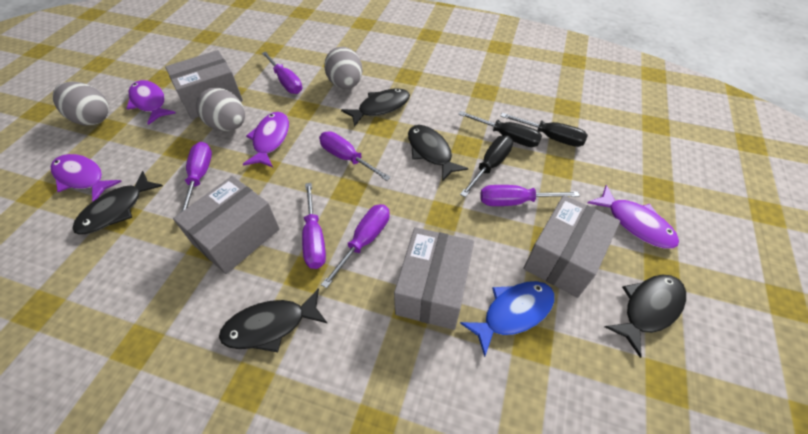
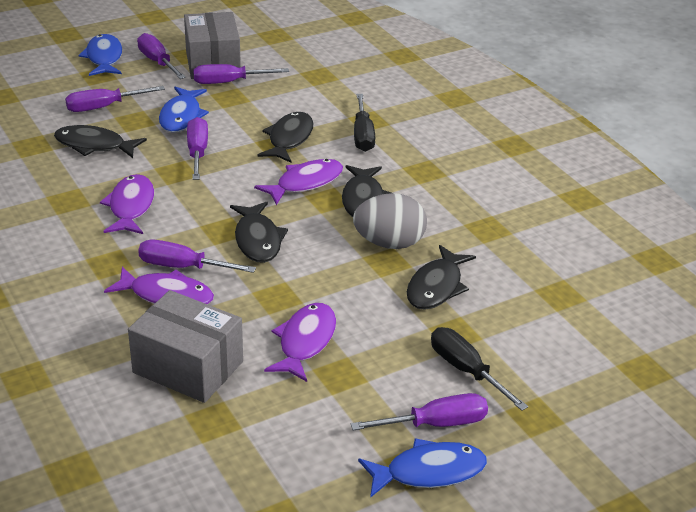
black screwdriver: [458,111,542,147] [460,135,513,197] [500,113,588,147] = 3 -> [354,94,375,152] [431,327,528,411] = 2
blue fish: [460,281,555,357] = 1 -> [78,34,122,76] [159,87,209,132] [358,438,487,498] = 3
grey box: [165,50,243,119] [173,176,280,274] [394,227,474,330] [524,195,620,298] = 4 -> [128,290,243,403] [184,12,241,79] = 2
grey egg: [53,81,109,126] [196,88,245,131] [324,47,362,89] = 3 -> [353,193,427,249] = 1

